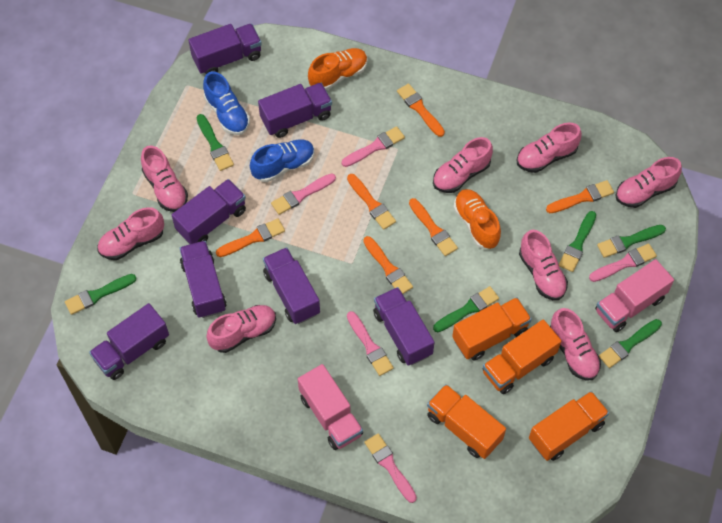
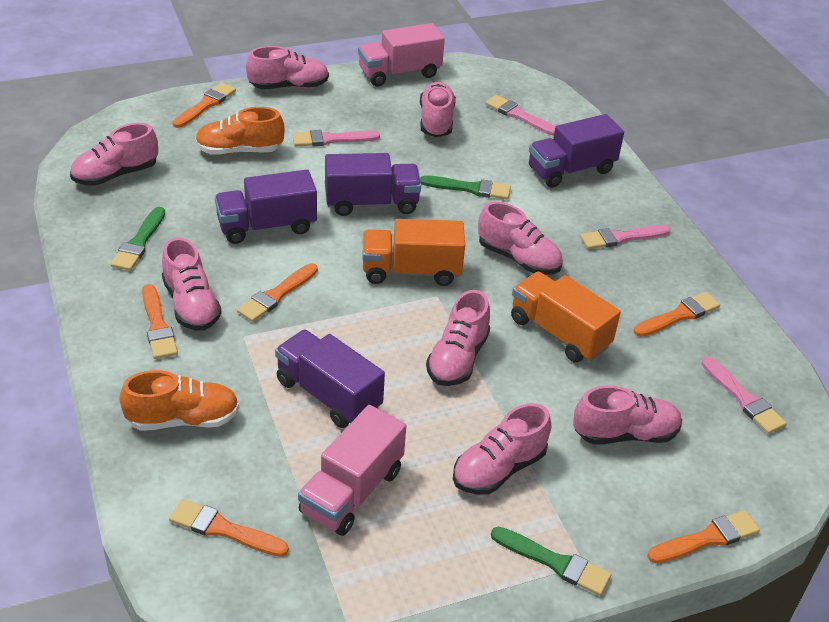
blue shoe: [203,71,250,135] [250,139,315,182] = 2 -> none = 0
green brush: [65,274,136,315] [196,114,234,171] [433,286,499,332] [559,211,596,272] [597,225,666,258] [599,319,662,368] = 6 -> [110,207,165,271] [420,175,511,199] [491,527,611,596] = 3
orange truck: [427,384,506,459] [452,297,532,360] [483,320,561,394] [529,391,609,461] = 4 -> [362,219,465,286] [511,272,621,363] = 2
pink brush: [271,173,336,215] [342,126,405,167] [347,311,394,376] [364,433,417,503] [589,243,657,282] = 5 -> [292,130,380,146] [485,95,556,136] [580,225,671,249] [701,356,787,434] = 4
purple truck: [89,303,169,380] [172,179,246,244] [179,241,226,318] [189,23,262,74] [258,83,332,138] [263,247,320,324] [373,287,434,366] = 7 -> [215,170,317,244] [275,330,385,428] [325,153,421,216] [529,114,624,187] = 4

